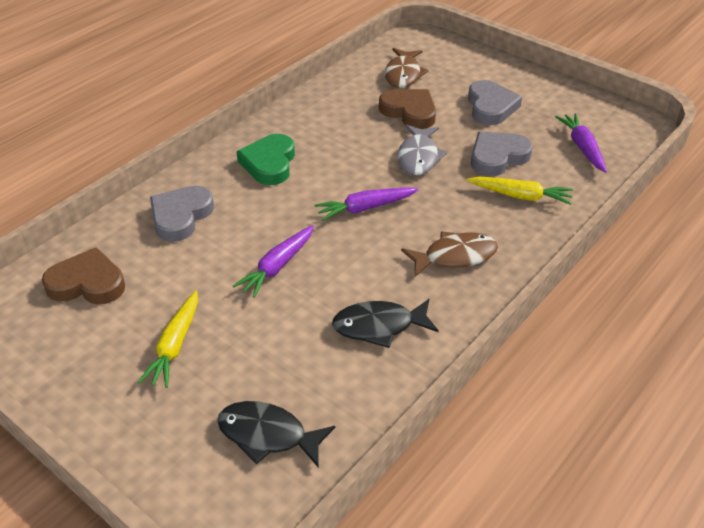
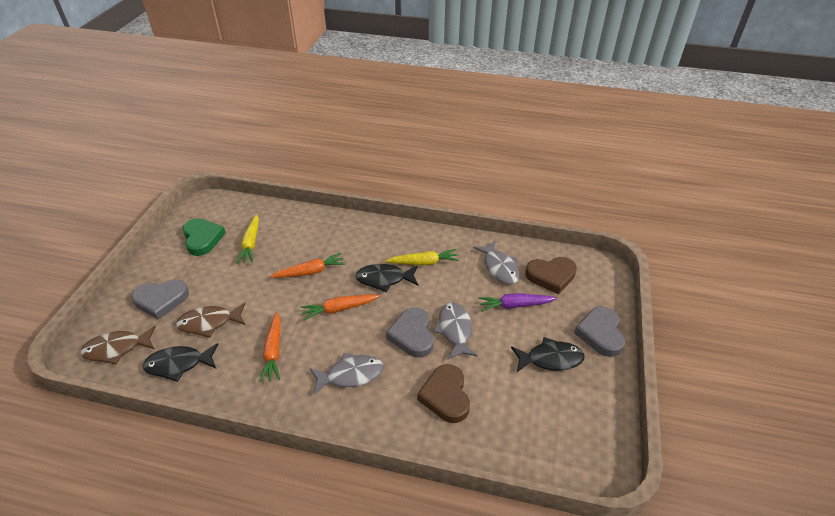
black fish: [217,401,335,468] [332,299,439,348] = 2 -> [143,343,218,382] [355,264,418,292] [511,337,585,372] = 3
grey fish: [398,124,447,175] = 1 -> [310,353,384,395] [433,302,478,359] [473,240,520,284] = 3
orange carrot: none = 0 -> [259,312,280,382] [270,253,345,278] [300,295,380,321] = 3
purple carrot: [233,225,314,298] [315,187,419,221] [555,113,607,173] = 3 -> [478,293,557,312] = 1

